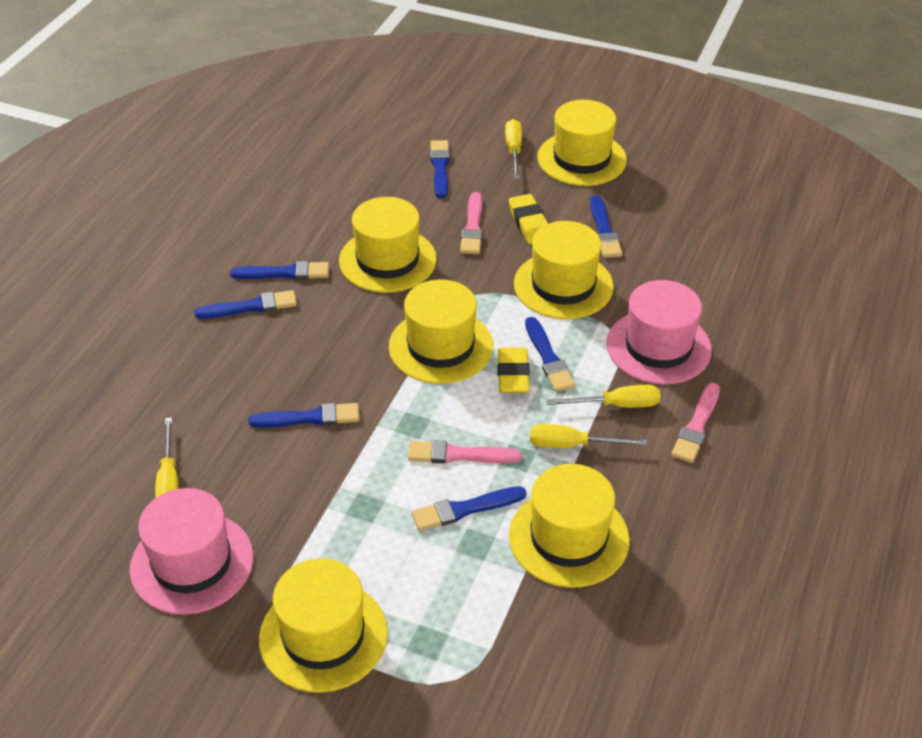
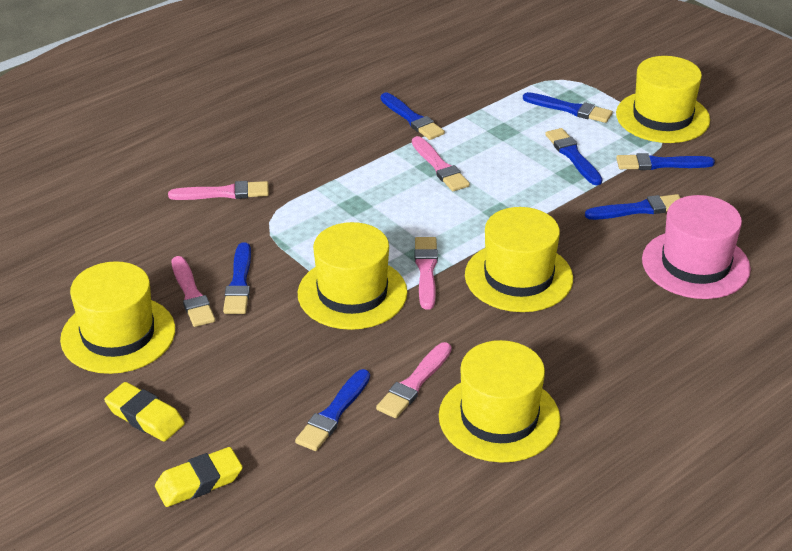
pink brush: [408,440,522,463] [460,192,482,254] [671,383,720,463] = 3 -> [168,181,269,200] [172,256,215,327] [376,342,451,418] [412,136,470,191] [415,237,438,310] = 5
pink hat: [130,488,253,615] [606,280,712,384] = 2 -> [642,195,751,299] = 1
yellow hat: [259,558,388,693] [339,197,437,293] [389,280,493,384] [509,464,630,588] [514,221,614,319] [538,100,627,186] = 6 -> [60,261,175,374] [298,222,407,330] [439,340,560,463] [465,207,573,312] [616,56,710,143] = 5
yellow screwdriver: [155,417,179,498] [505,119,522,179] [530,424,647,448] [547,385,661,408] = 4 -> none = 0

